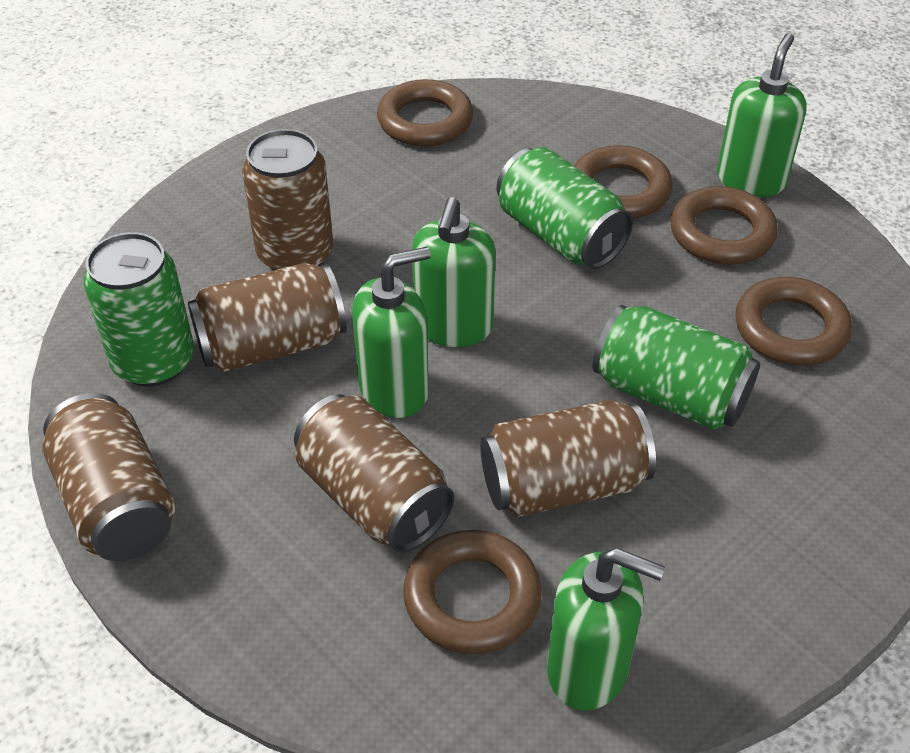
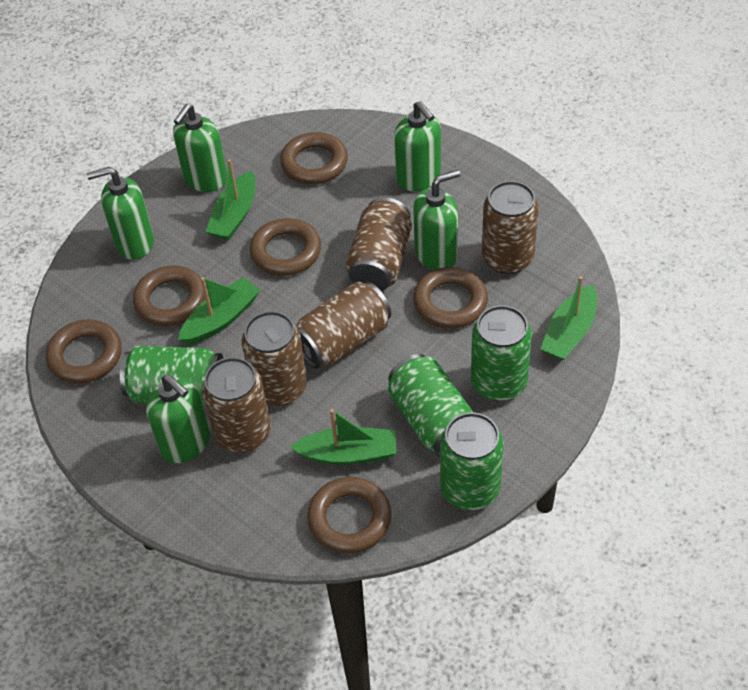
brown ring: [377,79,473,147] [403,530,542,654] [574,145,672,219] [671,186,778,265] [735,277,852,366] = 5 -> [46,320,122,384] [133,266,205,326] [250,218,321,276] [280,132,348,184] [307,477,392,554] [413,267,488,329] = 6
green boat: none = 0 -> [178,277,260,345] [206,159,255,240] [290,409,396,465] [541,276,597,360] = 4
green can: [83,232,194,387] [497,147,633,269] [593,305,760,430] = 3 -> [120,346,223,405] [388,354,474,457] [440,412,504,510] [471,305,532,401] = 4
green soap dispenser: [352,247,431,418] [412,197,496,347] [547,548,665,711] [717,33,807,197] = 4 -> [87,167,154,260] [146,374,210,463] [173,104,227,192] [394,101,441,191] [413,170,460,270] = 5

